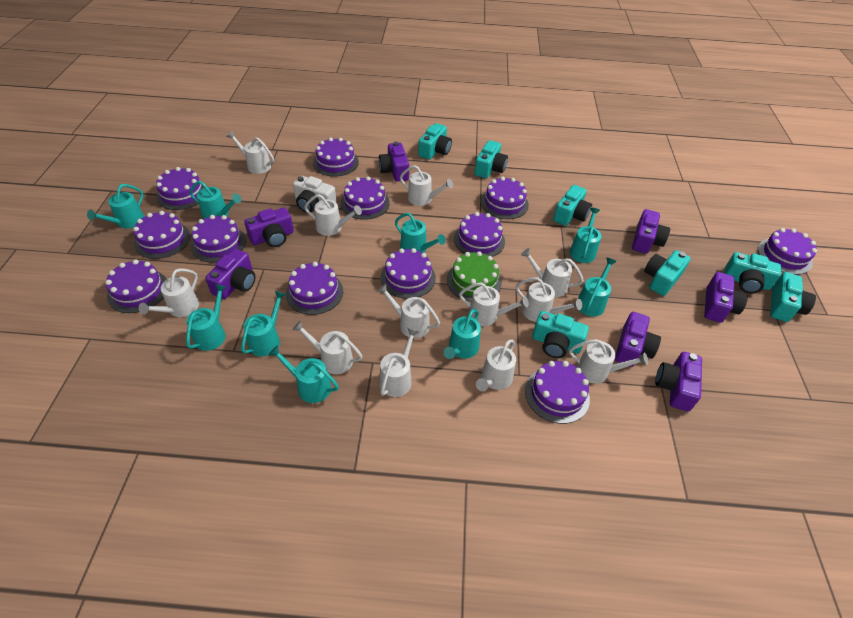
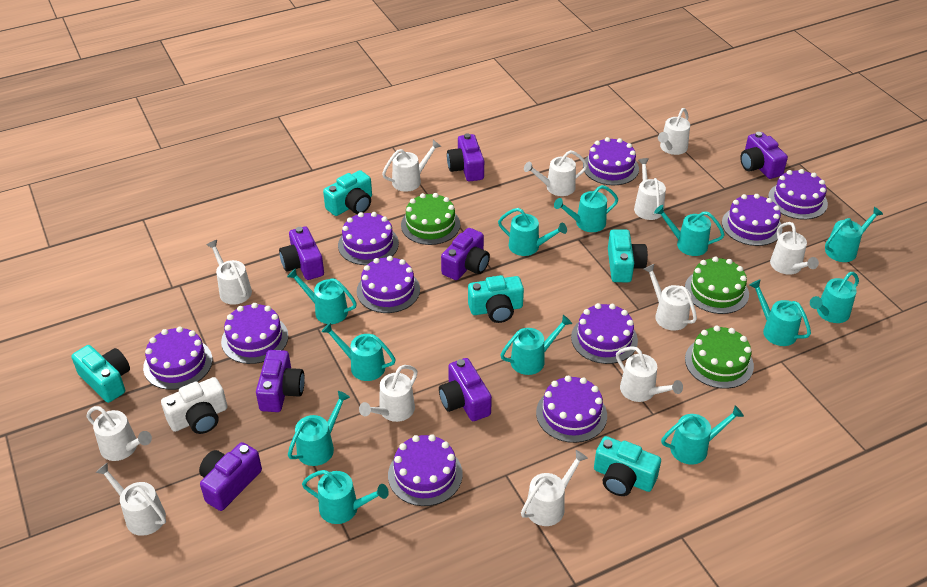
green cake: [447,251,502,302] = 1 -> [401,193,460,245] [685,256,749,314] [685,326,754,389] = 3
purple cake: [105,259,167,313] [133,211,190,259] [156,167,204,210] [191,215,246,263] [286,262,343,315] [313,137,359,177] [341,176,390,220] [381,248,436,299] [454,212,505,257] [481,177,529,219] [525,361,590,424] [758,228,817,275] = 12 -> [143,327,213,390] [221,303,288,364] [338,212,399,265] [357,256,420,313] [388,435,463,506] [536,376,607,443] [571,303,638,364] [583,137,639,185] [722,194,782,246] [768,169,828,220] = 10
turquoise camera: [418,123,452,160] [474,140,508,178] [532,311,589,358] [553,185,592,226] [644,250,691,296] [724,252,781,294] [770,272,816,322] = 7 -> [71,345,130,403] [323,170,372,216] [468,275,524,323] [594,436,661,496] [608,229,648,282] = 5
turquoise watering can: [87,184,145,228] [186,284,227,351] [190,181,241,219] [241,291,286,356] [269,345,339,403] [395,213,446,253] [444,309,481,359] [569,208,601,263] [578,258,617,317] = 9 -> [287,268,357,324] [288,391,350,466] [302,470,389,524] [321,323,396,381] [498,208,567,256] [501,315,572,375] [554,185,618,232] [654,205,725,256] [661,405,744,465] [749,279,811,346] [810,272,859,323] [825,207,883,262] = 12

